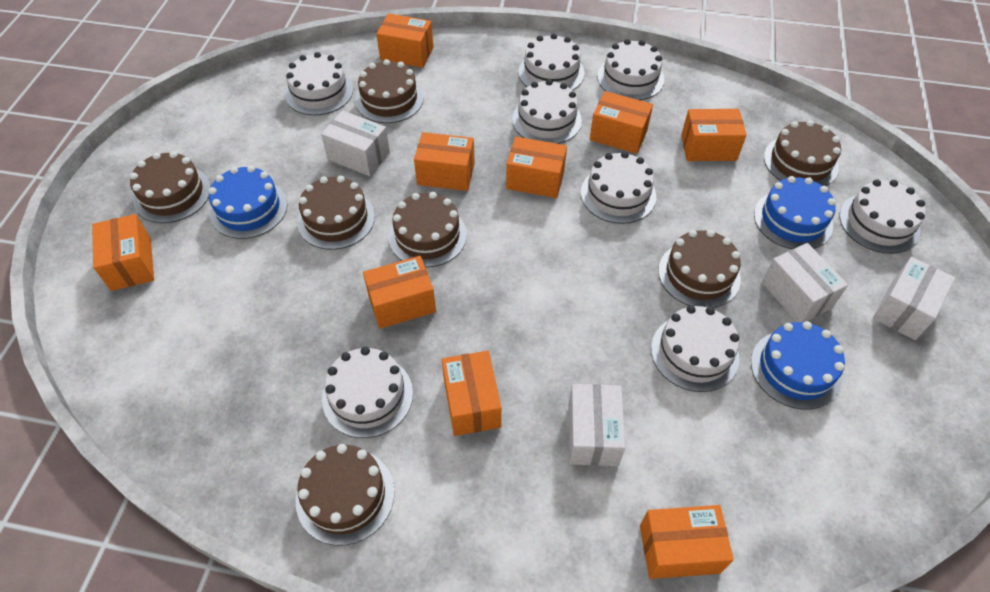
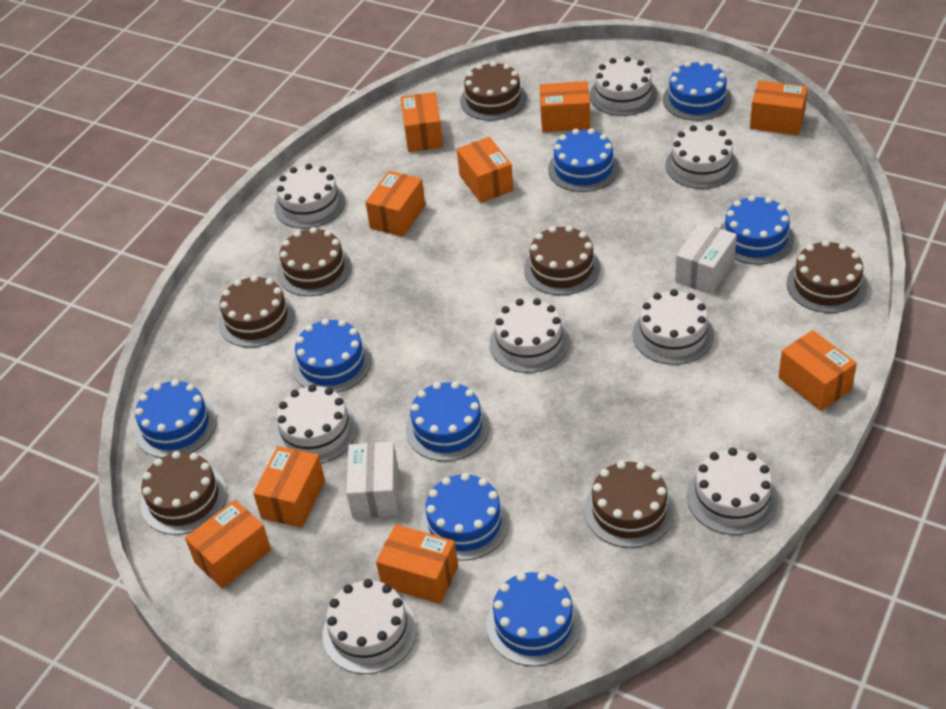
blue cake: [209,166,288,239] [751,321,845,410] [754,176,836,249] = 3 -> [135,379,217,458] [292,319,372,393] [406,381,490,461] [420,473,510,561] [486,572,582,666] [548,128,619,192] [663,60,732,121] [720,195,794,265] = 8
white box: [321,111,390,176] [568,384,625,466] [762,243,848,322] [873,257,955,340] = 4 -> [346,441,398,519] [675,222,737,295] = 2

